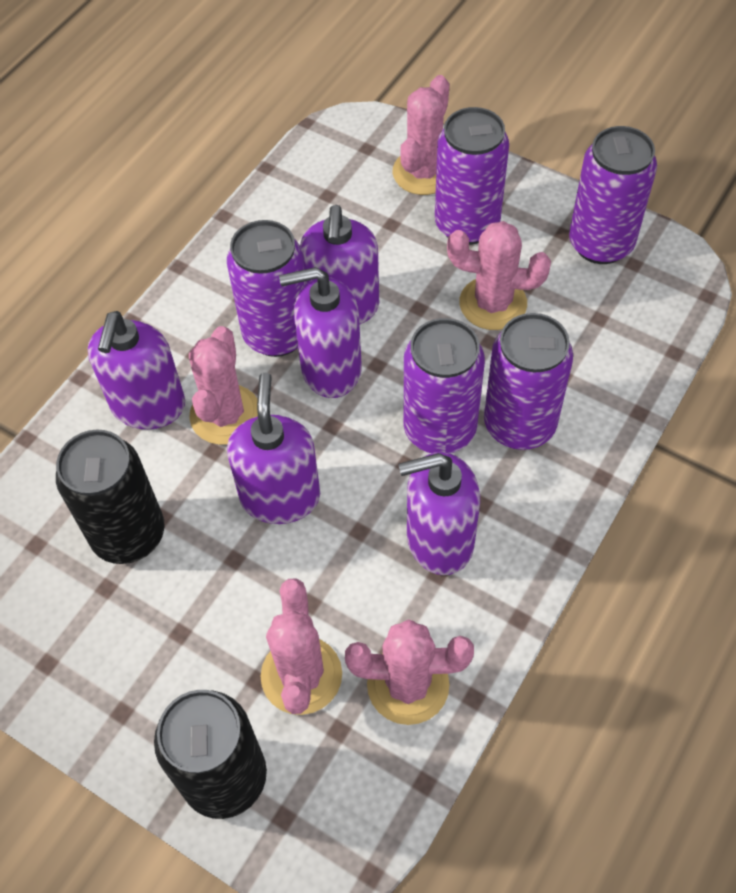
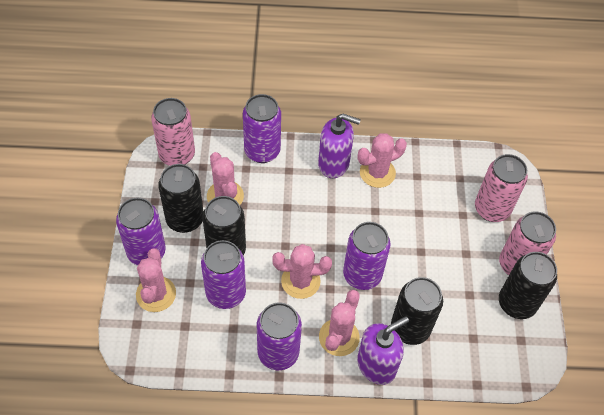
black can: [56,430,165,564] [154,690,267,819] = 2 -> [158,164,203,233] [202,196,246,255] [391,277,443,345] [499,252,557,319] = 4
pink can: none = 0 -> [151,98,195,166] [475,154,528,222] [499,211,556,275] = 3
purple soap dispenser: [88,311,185,429] [227,373,320,524] [279,267,362,398] [300,205,379,325] [398,452,480,575] = 5 -> [318,114,361,178] [357,316,409,385] = 2

